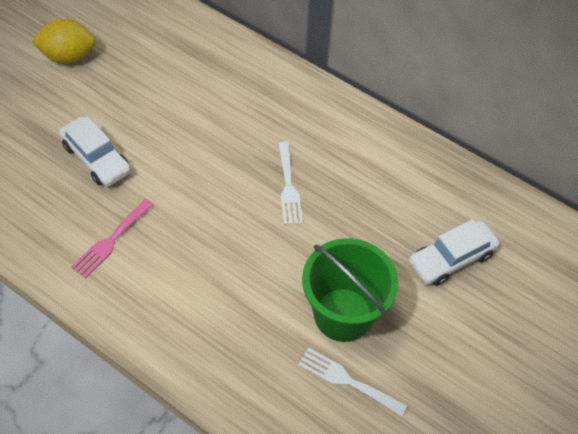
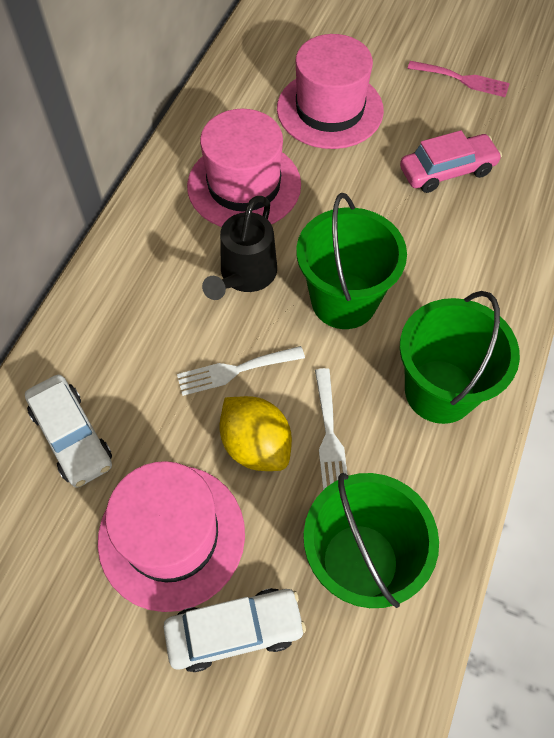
black watering can: none = 0 -> [202,196,277,300] = 1
green bucket: [302,238,399,342] = 1 -> [296,193,407,329] [303,473,439,608] [400,291,520,424] = 3
pink car: none = 0 -> [400,130,502,193] = 1
pink hat: none = 0 -> [98,461,245,612] [187,109,301,227] [277,34,384,149] = 3

